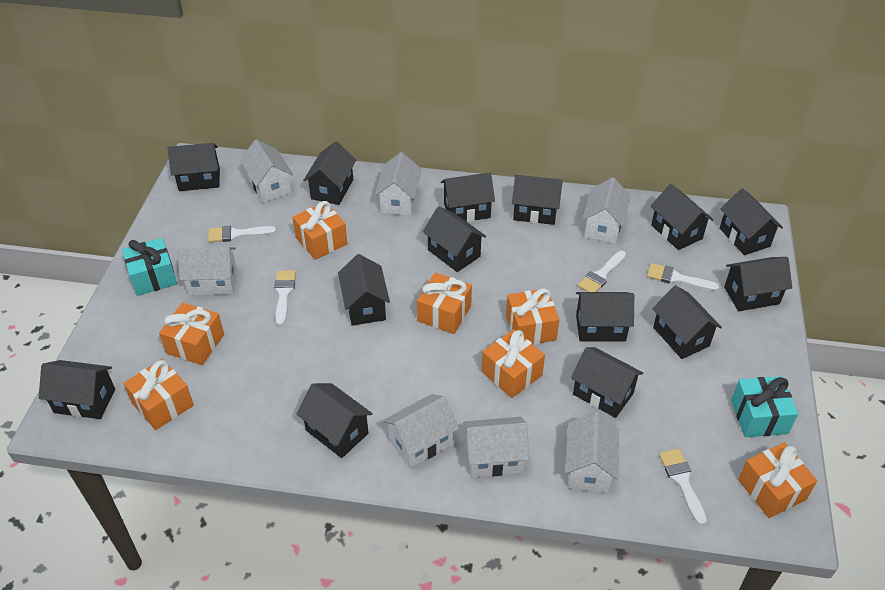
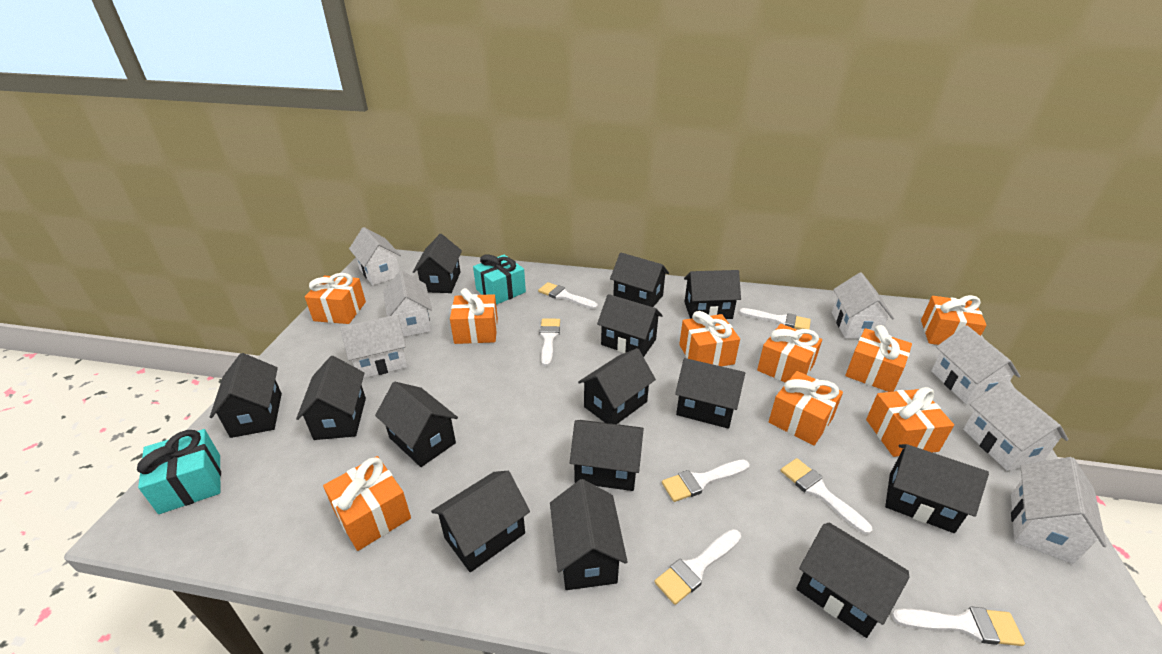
orange gift: [123,359,194,430] [159,302,224,365] [292,201,348,260] [417,273,472,334] [482,329,545,398] [506,288,560,344] [738,443,817,518] = 7 -> [305,273,366,324] [323,456,411,551] [450,288,498,344] [679,311,740,366] [757,324,822,382] [769,371,843,446] [845,325,912,392] [866,387,954,457] [921,295,987,345] = 9
white brush: [208,226,276,243] [274,270,296,326] [578,251,626,292] [647,263,719,291] [659,449,707,525] = 5 -> [538,282,598,309] [539,318,560,366] [655,529,741,605] [662,459,749,502] [739,308,811,329] [781,458,872,535] [892,607,1025,646] = 7

